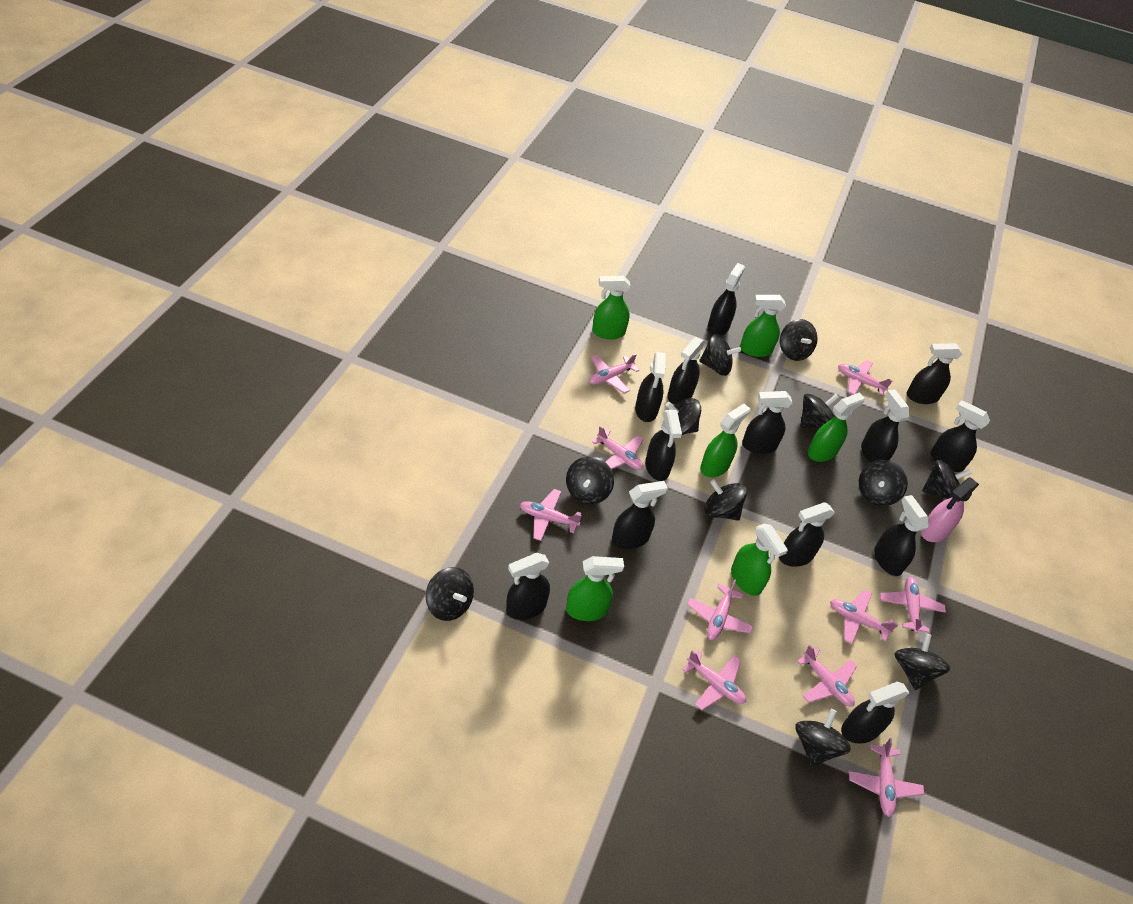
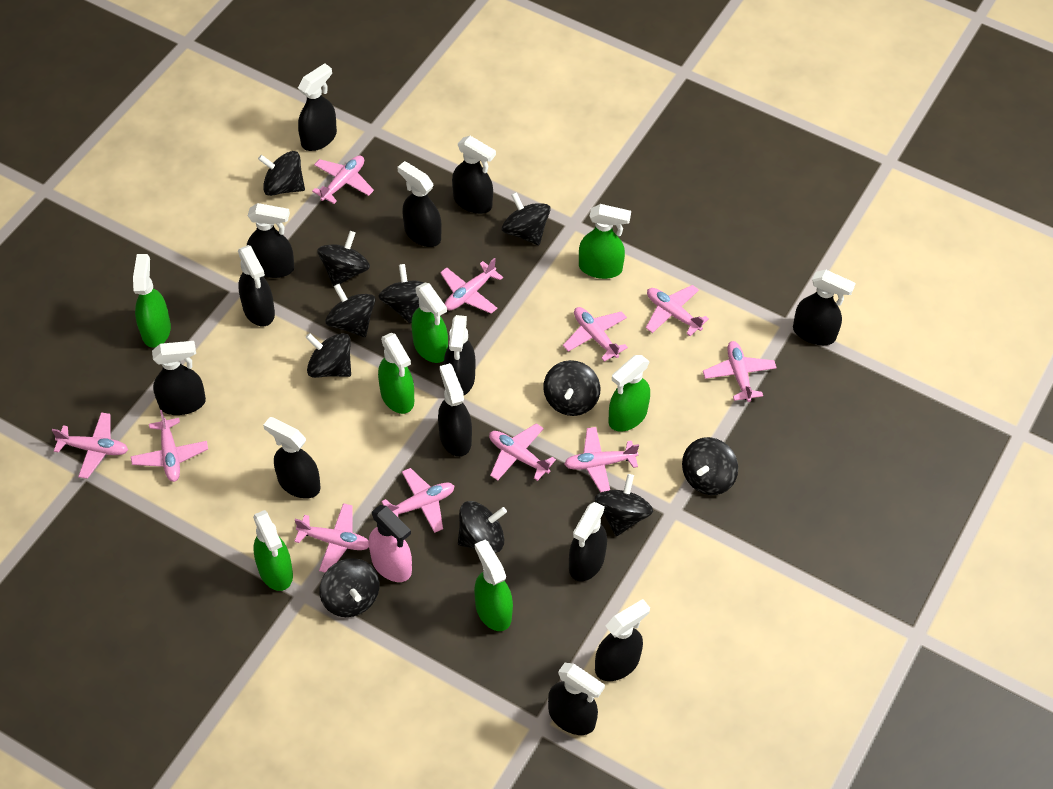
green spray bottle: [566,556,624,621] [592,276,630,339] [700,404,751,477] [731,524,788,596] [740,295,786,357] [808,393,865,462] = 6 -> [133,254,171,348] [253,510,293,591] [378,333,414,414] [411,283,448,363] [474,540,513,631] [579,204,631,279] [609,355,650,432] = 7
pink plane: [520,489,582,541] [589,354,639,394] [592,426,644,470] [683,650,746,710] [687,579,753,640] [797,645,857,707] [830,590,898,644] [838,360,893,395] [849,738,924,817] [880,577,946,633] = 10 -> [52,412,128,479] [131,410,208,482] [294,503,369,573] [312,155,374,204] [381,468,454,533] [440,258,503,314] [489,423,556,481] [563,307,628,362] [564,427,639,493] [646,285,709,336] [703,341,777,402] = 11

